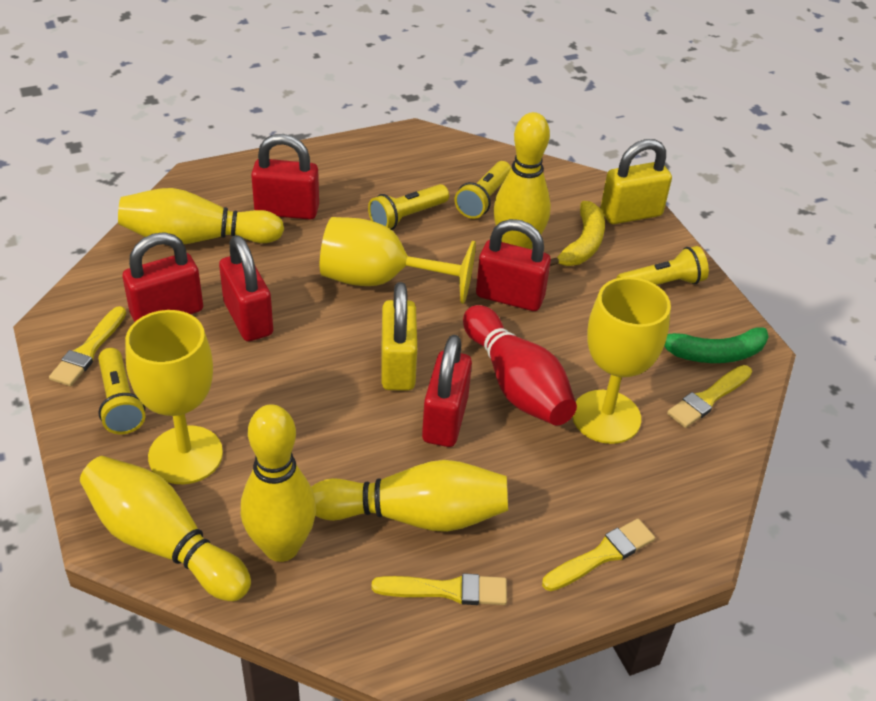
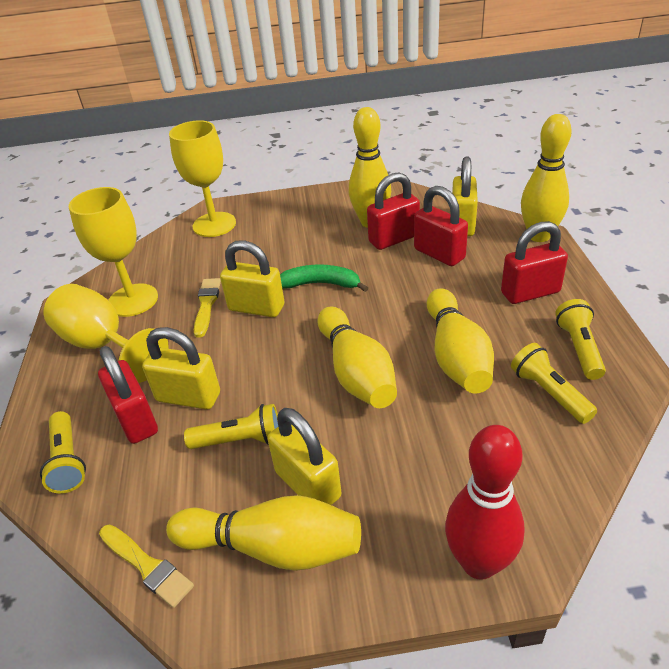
red padlock: [123,232,203,322] [219,235,273,341] [251,134,319,220] [422,335,472,447] [476,219,551,311] = 5 -> [98,346,158,444] [367,172,420,250] [414,186,468,266] [501,221,568,304] = 4
yellow banana: [550,201,605,266] = 1 -> none = 0
yellow brush: [49,306,126,386] [371,573,507,605] [542,519,655,591] [667,365,752,428] = 4 -> [99,524,194,608] [194,278,221,338] = 2
yellow padlock: [382,282,417,390] [600,139,672,224] = 2 -> [142,327,220,410] [220,240,284,317] [267,408,341,505] [452,157,478,236] = 4

